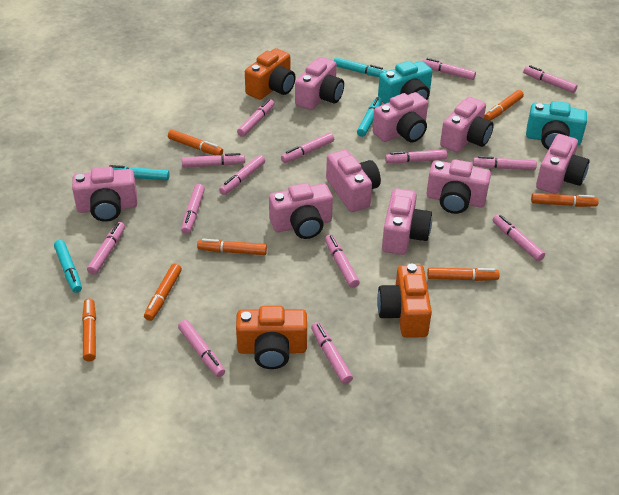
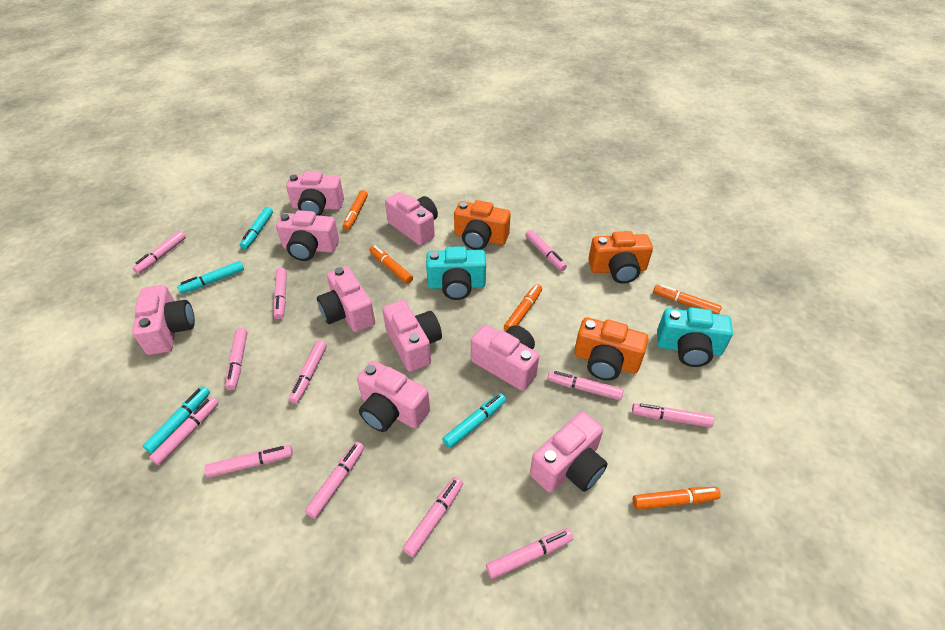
orange marker: [82,298,96,362] [144,263,182,321] [168,130,223,156] [197,239,267,255] [427,268,500,281] [484,90,524,121] [531,193,599,207] = 7 -> [343,190,368,231] [369,245,413,284] [504,284,542,331] [633,487,721,510] [653,284,722,314] = 5
pink marker: [87,222,125,275] [178,320,225,377] [181,184,205,234] [182,153,245,168] [219,155,265,195] [237,99,275,137] [281,133,334,163] [311,322,353,384] [325,235,360,288] [385,149,447,163] [422,58,476,80] [473,156,537,170] [493,214,545,261] [523,65,578,93] = 14 -> [133,231,186,274] [149,397,219,465] [204,445,293,478] [225,328,247,390] [273,268,287,319] [289,340,327,404] [305,442,364,519] [403,477,463,557] [486,528,573,579] [525,230,567,271] [547,371,624,400] [632,403,714,427] = 12

